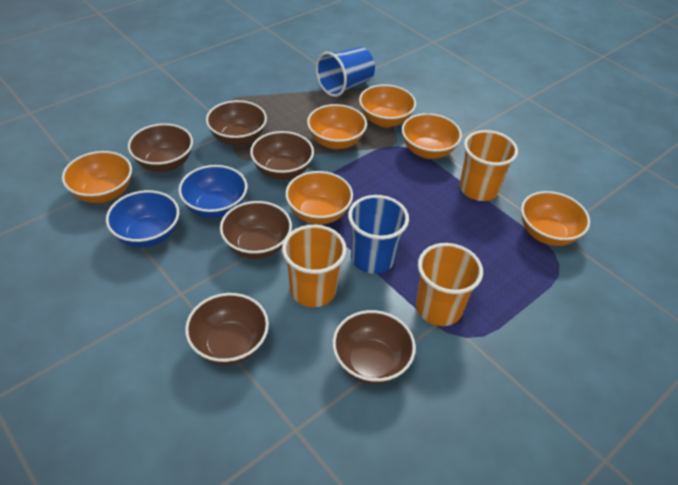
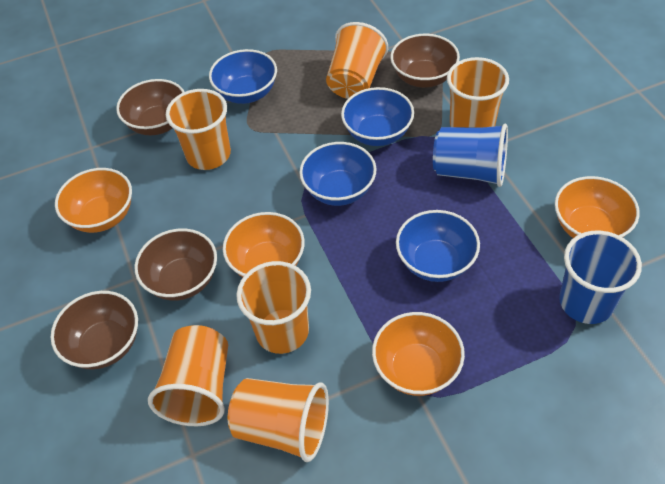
blue bowl: [106,190,179,248] [178,165,247,218] = 2 -> [209,49,277,104] [299,142,376,206] [341,87,414,146] [396,210,480,282] = 4
brown bowl: [128,123,193,172] [185,293,269,365] [206,100,267,146] [220,201,292,259] [250,131,314,180] [333,310,416,384] = 6 -> [51,291,138,369] [116,79,185,135] [135,228,217,301] [390,34,460,88] = 4
orange bowl: [62,151,132,203] [285,171,353,224] [307,104,367,149] [359,84,416,128] [402,113,462,159] [521,191,590,246] = 6 -> [55,168,132,233] [223,212,305,277] [372,312,465,396] [555,176,640,238] = 4
orange cup: [282,225,347,307] [416,243,483,326] [460,130,518,201] = 3 -> [148,325,228,426] [166,89,231,170] [228,378,329,462] [236,261,311,354] [326,22,388,99] [447,57,509,128] = 6

